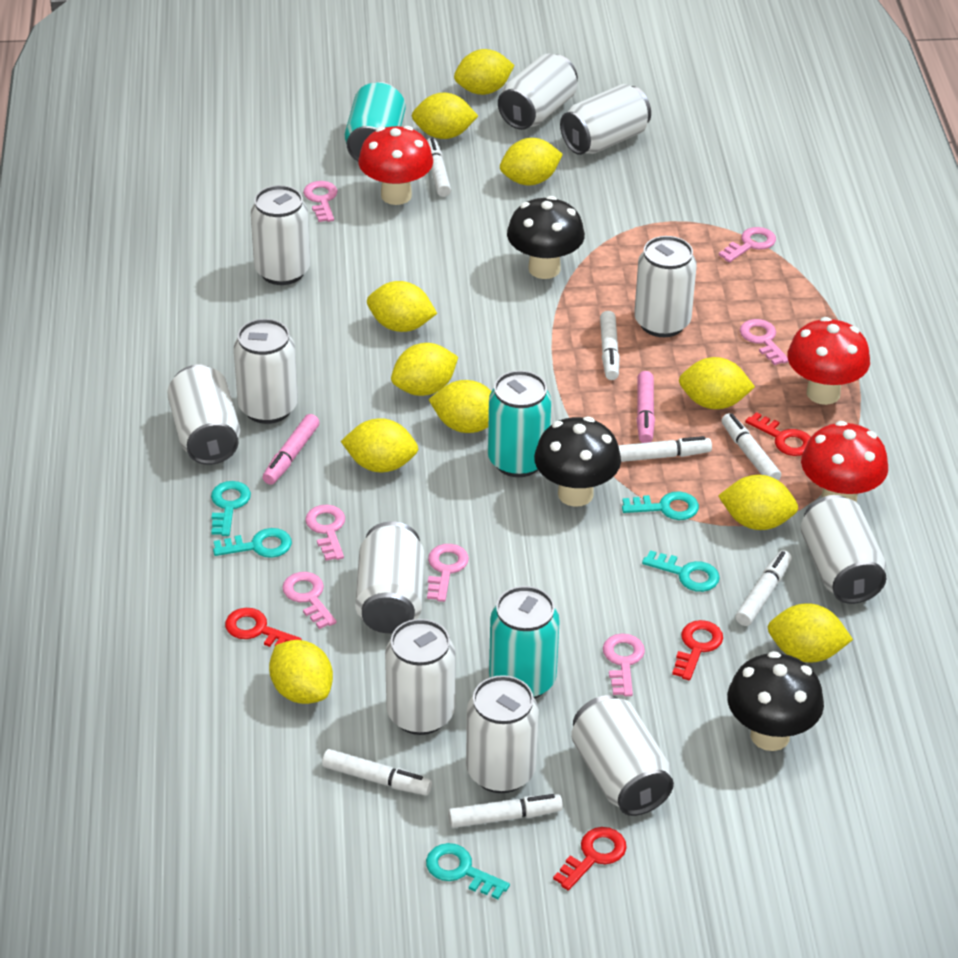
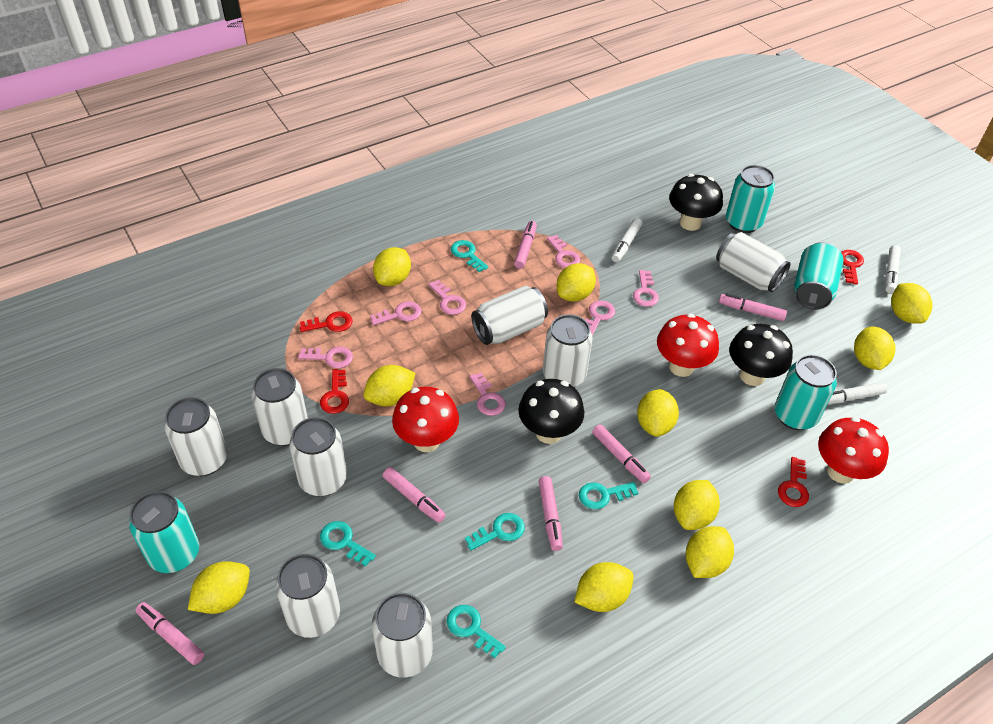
pink marker: [263,414,320,485] [637,371,655,443] = 2 -> [136,602,204,665] [383,467,446,523] [514,221,537,269] [539,476,563,551] [592,424,651,483] [719,294,787,321] = 6
turquoise can: [345,82,405,161] [488,370,551,477] [489,586,560,699] = 3 -> [129,491,199,573] [726,165,775,233] [775,355,837,430] [794,242,844,310] = 4
white can: [167,365,240,465] [234,319,298,424] [251,185,310,285] [355,522,424,633] [385,619,456,735] [466,675,539,793] [498,53,578,130] [560,84,651,155] [571,695,674,816] [634,236,697,337] [801,495,887,604] = 11 -> [164,397,228,476] [251,368,308,446] [275,554,340,638] [289,417,347,496] [372,593,433,678] [471,286,548,345] [543,314,593,387] [716,232,791,292] = 8
white marker: [322,749,432,796] [427,138,451,197] [448,794,563,828] [600,311,620,380] [618,436,712,462] [721,413,781,481] [735,550,792,626] = 7 -> [611,218,642,262] [828,382,887,404] [885,245,901,293] = 3
yellow lemon: [269,640,333,704] [341,418,418,472] [367,281,437,332] [391,343,458,396] [412,93,478,139] [428,380,491,433] [454,49,515,95] [500,138,563,185] [679,357,755,409] [718,475,798,530] [768,603,853,663] = 11 -> [188,561,250,614] [363,365,415,406] [373,247,411,286] [556,263,596,302] [575,562,634,612] [637,389,679,437] [674,480,720,530] [686,526,734,578] [854,327,895,370] [891,283,933,324] = 10

